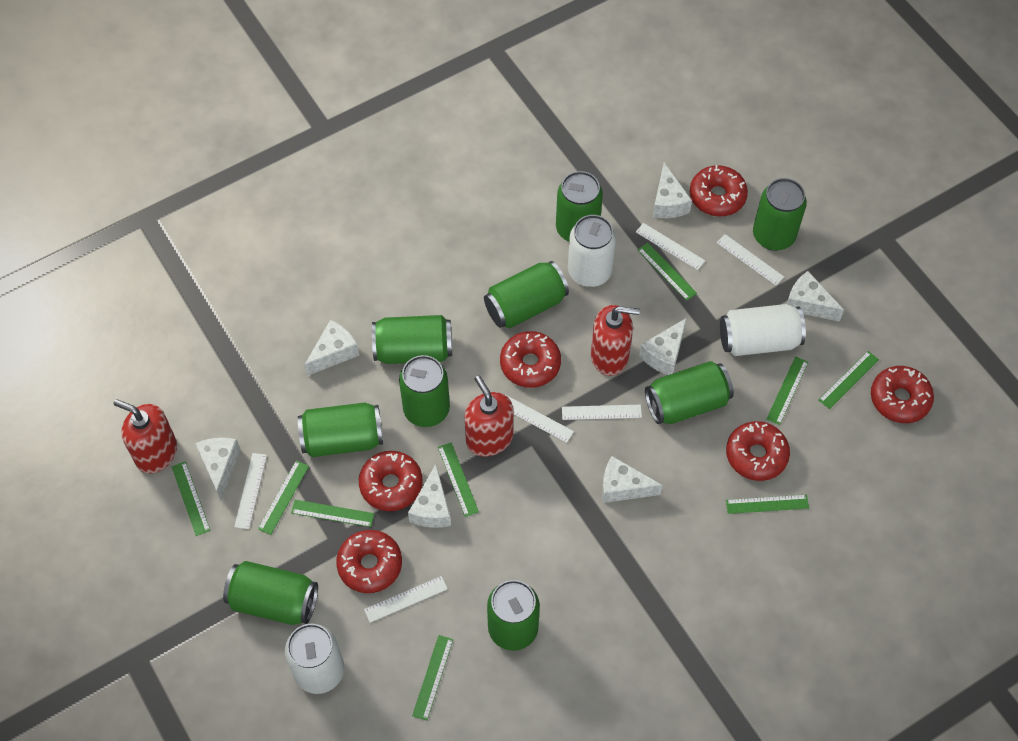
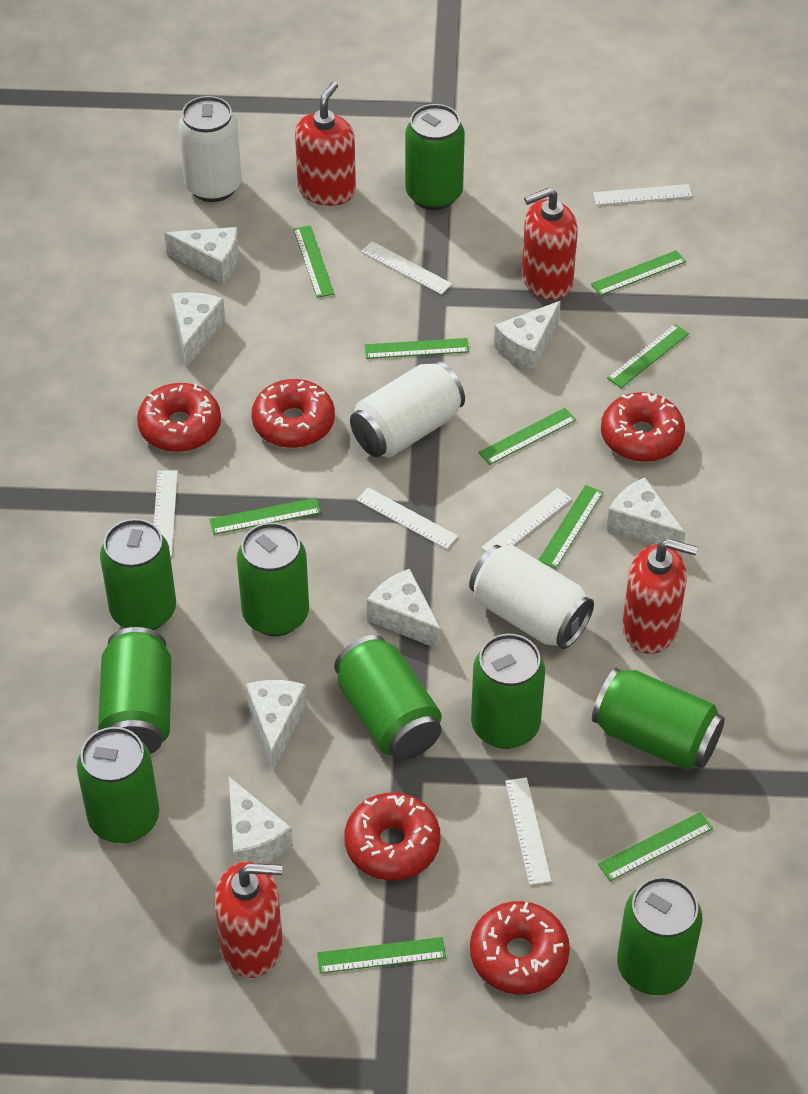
red donut: [336,530,402,593] [359,451,423,511] [500,331,561,388] [690,165,748,217] [726,421,790,481] [871,366,934,423] = 6 -> [137,383,221,452] [251,379,335,448] [344,792,441,880] [470,901,570,995] [601,392,685,462] = 5
red soap dispenser: [113,399,177,473] [464,376,513,457] [591,305,640,376] = 3 -> [214,861,283,978] [295,82,356,206] [522,188,578,300] [622,539,698,654] = 4

